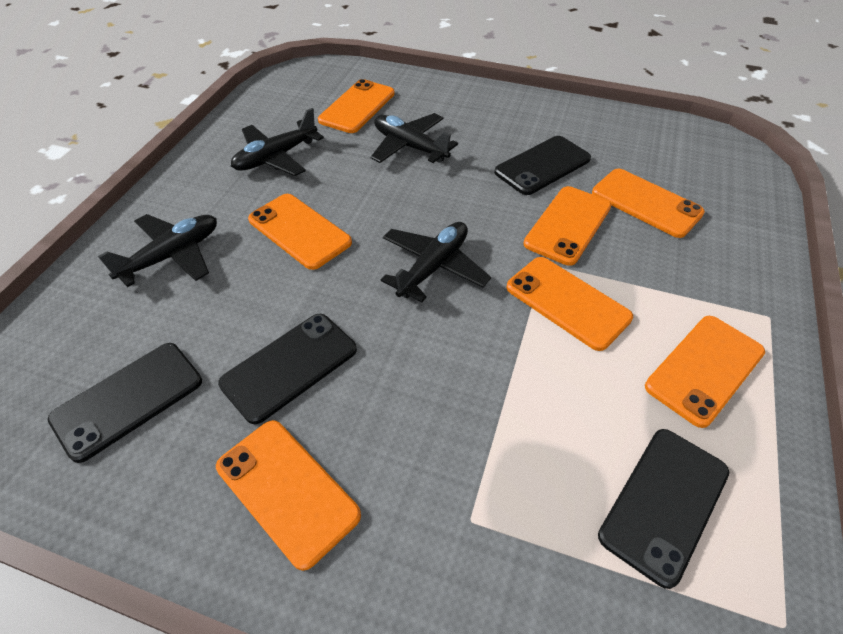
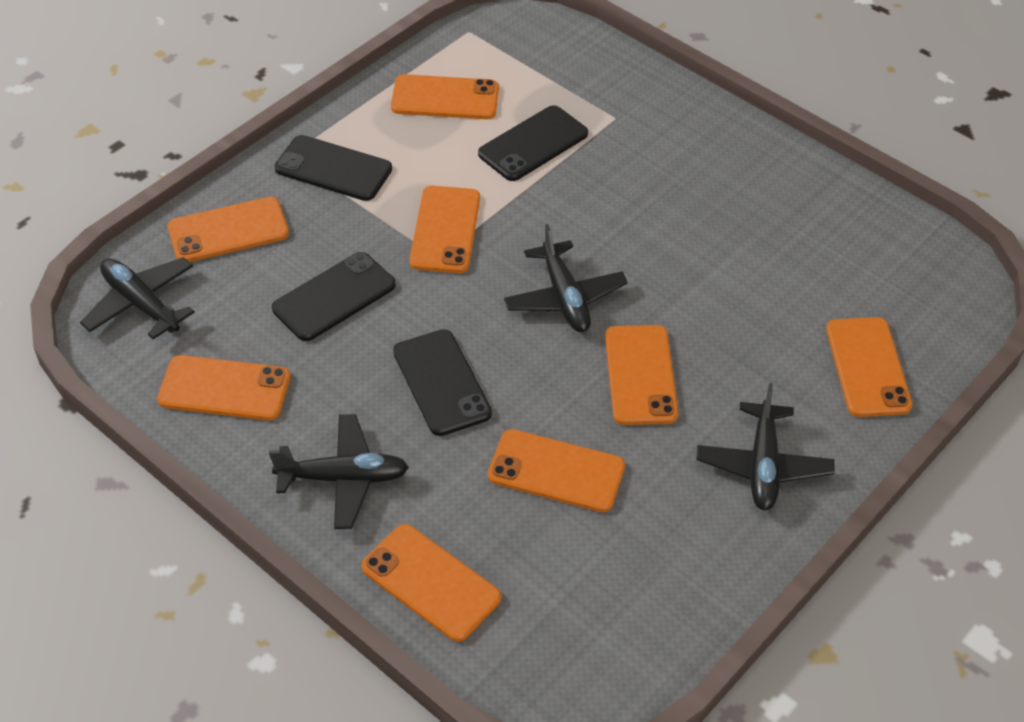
orange phone: [216,420,361,571] [248,194,352,270] [318,79,395,133] [507,257,633,351] [523,186,611,266] [592,169,705,238] [645,316,765,428] = 7 -> [157,355,291,420] [168,197,289,262] [361,524,501,642] [391,74,499,119] [409,186,480,273] [488,429,625,512] [605,325,679,425] [826,317,912,417] = 8

